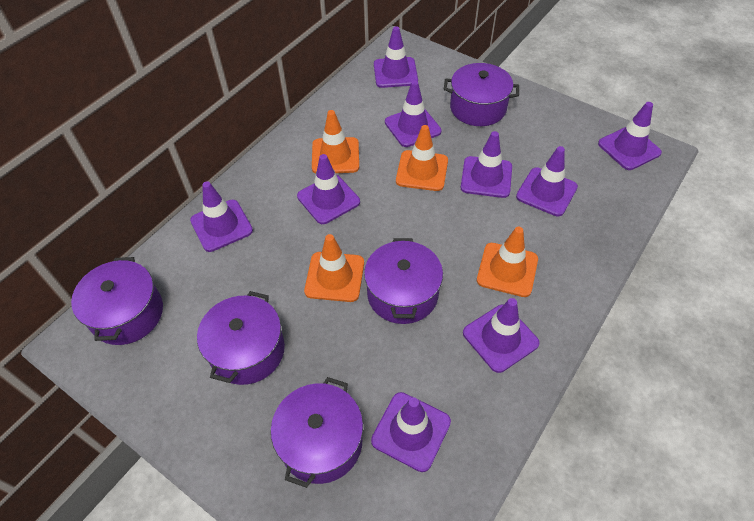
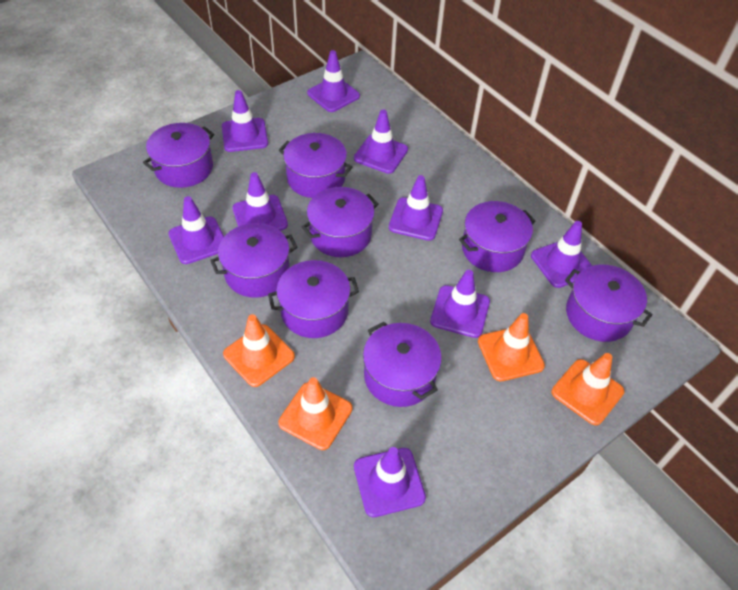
purple pot: [71,257,163,345] [197,291,285,385] [271,377,363,488] [364,238,443,324] [444,63,519,126] = 5 -> [143,123,214,188] [210,223,298,298] [268,260,359,338] [279,133,352,198] [302,187,379,257] [363,322,442,407] [459,201,535,272] [565,265,652,342] = 8

